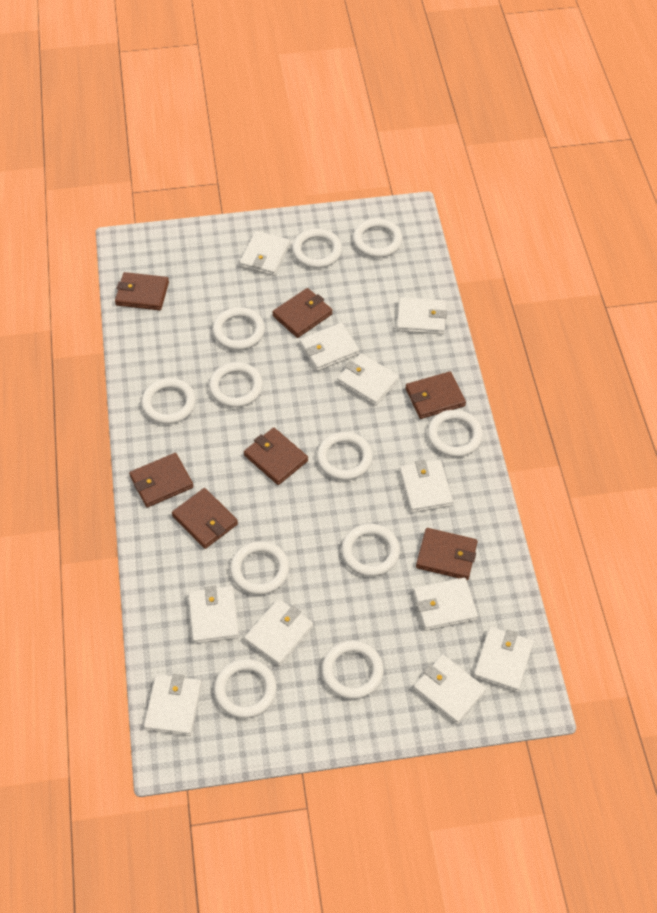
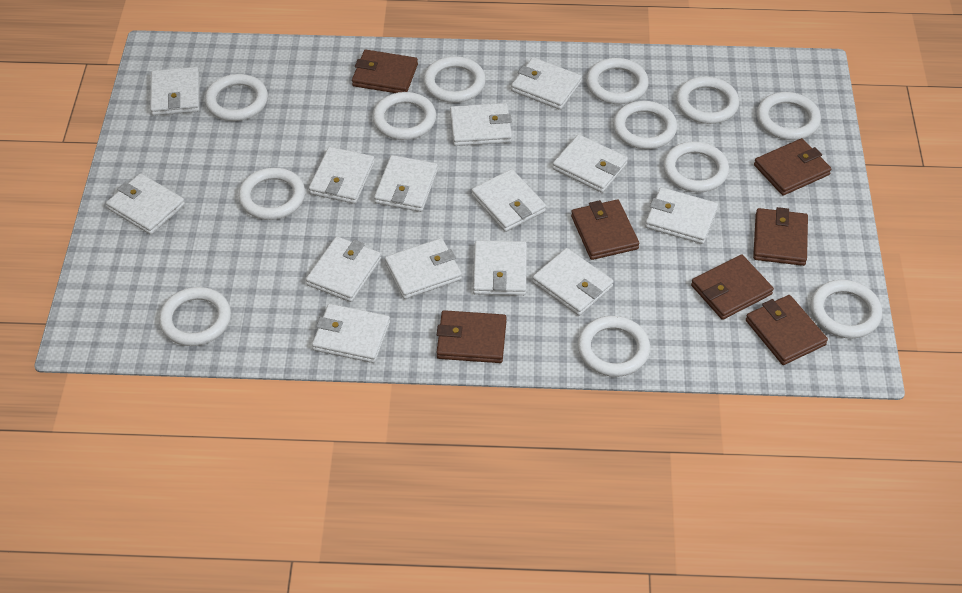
white ring: [141,378,196,424] [209,362,263,408] [212,307,265,350] [214,659,277,719] [230,541,289,595] [292,229,342,268] [317,432,373,480] [322,641,384,699] [341,524,400,577] [353,218,402,258] [427,410,483,457] = 11 -> [159,287,231,346] [205,74,268,121] [238,168,305,220] [373,92,436,140] [423,56,486,103] [578,316,650,377] [586,58,649,104] [613,101,677,149] [663,142,729,192] [676,77,739,124] [757,92,821,140] [810,280,882,339] = 12
white wallet: [144,674,202,736] [188,586,239,644] [239,231,290,276] [244,599,313,666] [300,323,360,371] [337,353,399,406] [397,297,447,335] [400,460,453,513] [413,578,478,631] [413,655,486,724] [473,627,534,692] = 11 -> [106,173,185,235] [150,67,200,116] [306,236,381,302] [309,147,375,204] [312,304,390,363] [374,155,438,212] [385,238,462,299] [450,103,512,146] [472,169,546,232] [473,240,527,296] [511,57,582,110] [532,248,614,316] [553,134,628,193] [645,187,718,244] = 14

